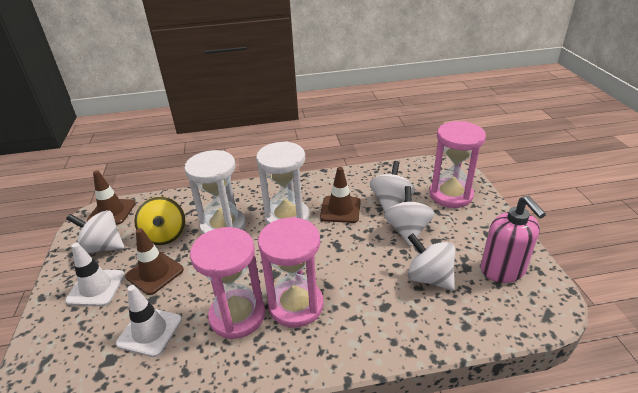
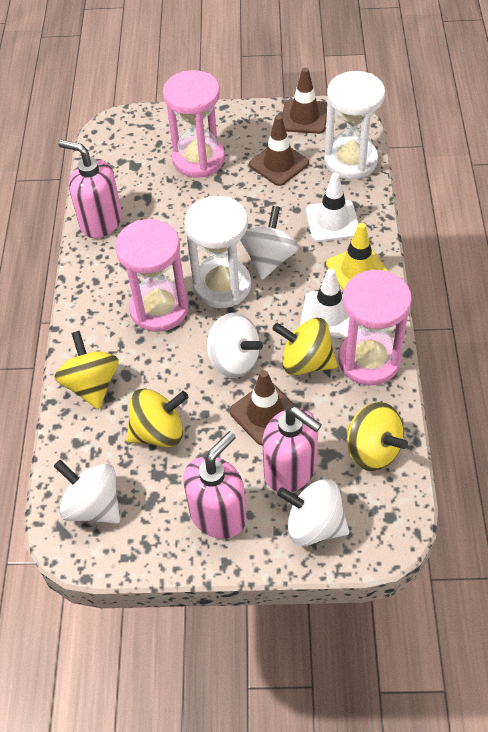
pink soap dispenser: [481,196,546,283] = 1 -> [59,140,122,238] [183,431,247,539] [262,407,322,492] = 3
yellow spinning top: [134,197,185,245] = 1 -> [54,331,119,409] [126,389,188,447] [272,318,338,375] [346,402,408,471] = 4
yellow traffic cone: none = 0 -> [326,223,389,291] = 1

